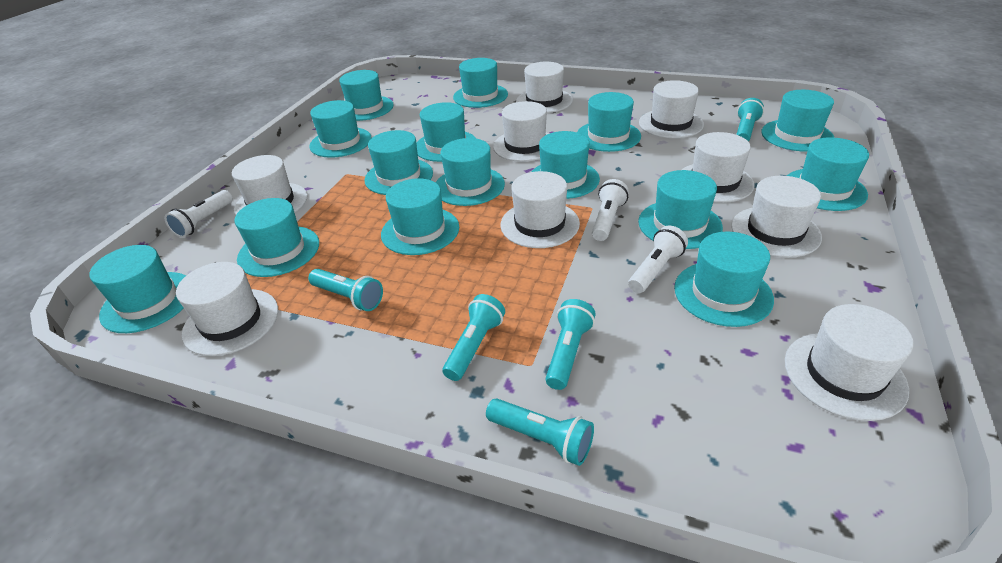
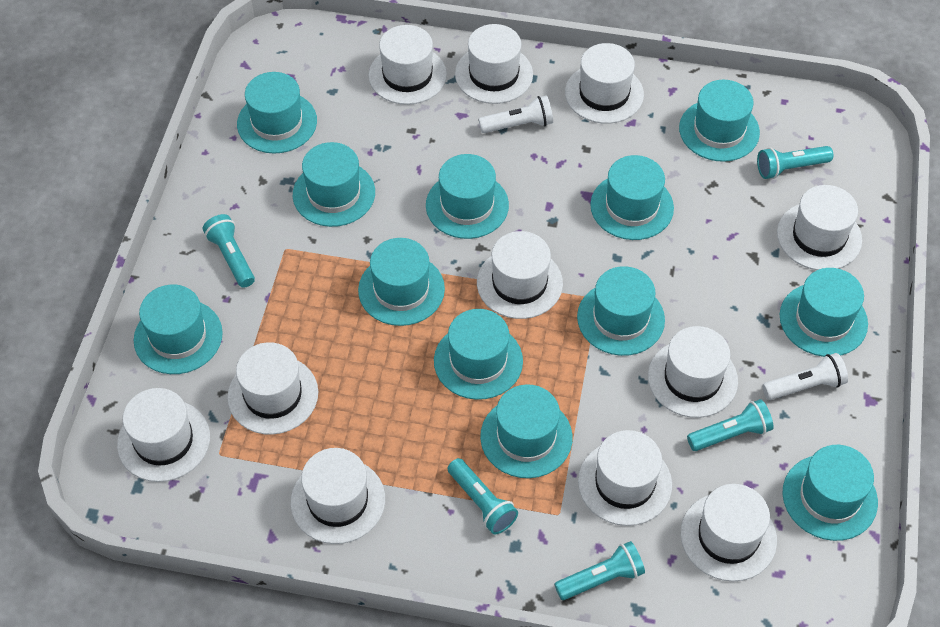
turquoise hat: [89,245,186,333] [234,198,319,277] [309,100,372,158] [339,70,394,121] [365,130,433,195] [381,178,459,255] [416,102,476,162] [436,138,505,206] [453,58,508,108] [531,131,600,199] [577,92,641,152] [638,170,723,249] [674,232,774,327] [761,90,834,152] [787,137,869,211] = 15 -> [134,284,223,374] [237,72,317,154] [293,142,375,227] [358,238,445,326] [426,154,509,239] [434,309,523,400] [480,384,573,478] [577,266,665,356] [590,155,674,240] [679,80,760,162] [780,268,868,357] [782,445,878,541] = 12
white flashlight: [164,190,233,238] [592,179,629,241] [628,225,688,293] = 3 -> [479,95,553,133] [762,353,848,400] = 2
white hat: [176,262,278,356] [232,155,308,216] [493,101,549,162] [500,171,580,248] [516,62,573,113] [639,80,704,138] [682,132,755,203] [731,176,822,258] [785,304,914,421] = 9 -> [117,388,210,482] [227,342,318,435] [291,448,385,544] [369,25,447,105] [455,24,533,104] [477,231,563,319] [565,43,644,124] [578,430,672,526] [648,326,738,418] [681,484,777,581] [777,185,862,270] = 11

